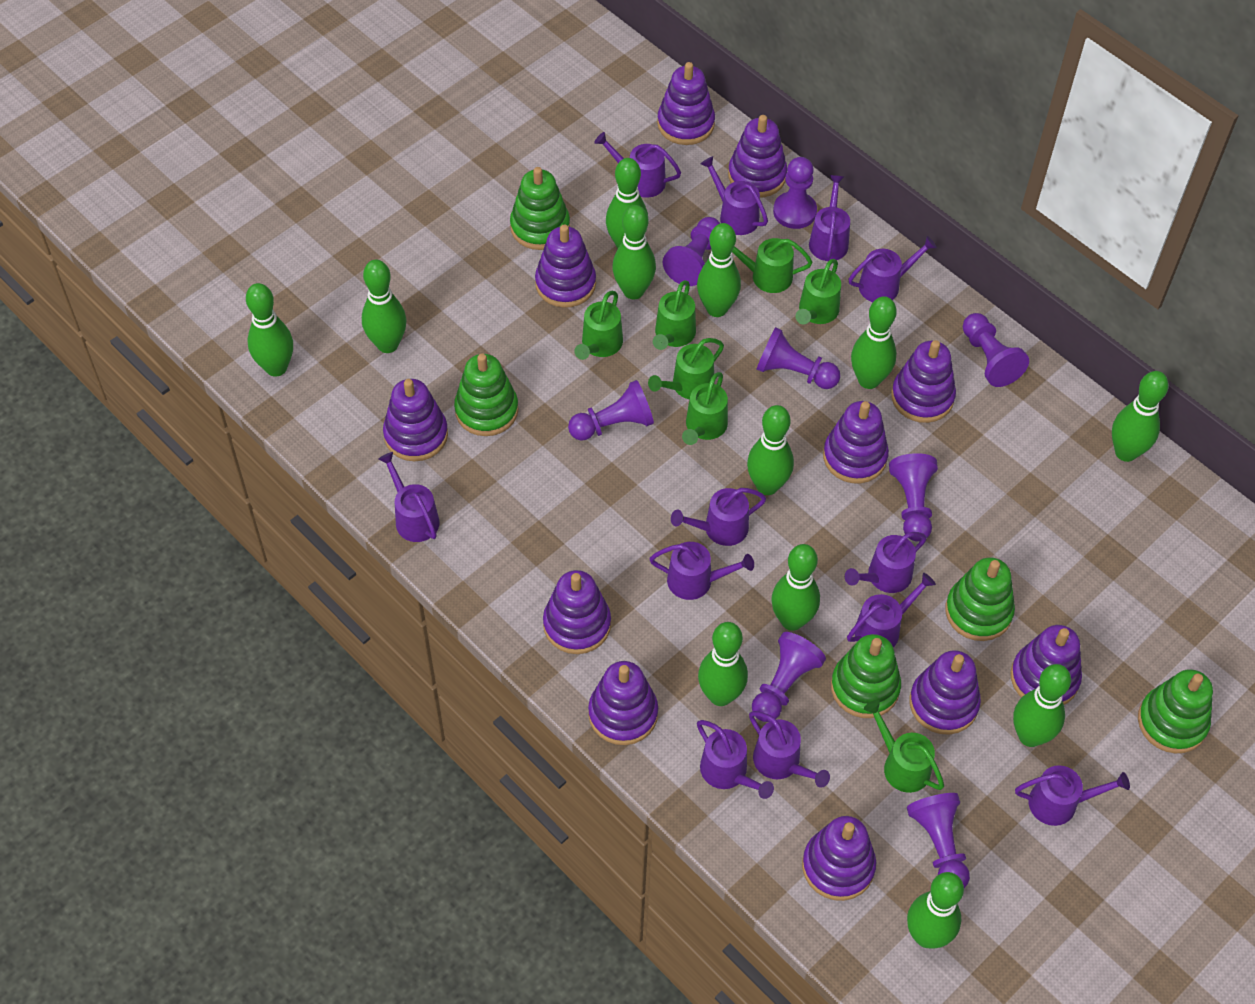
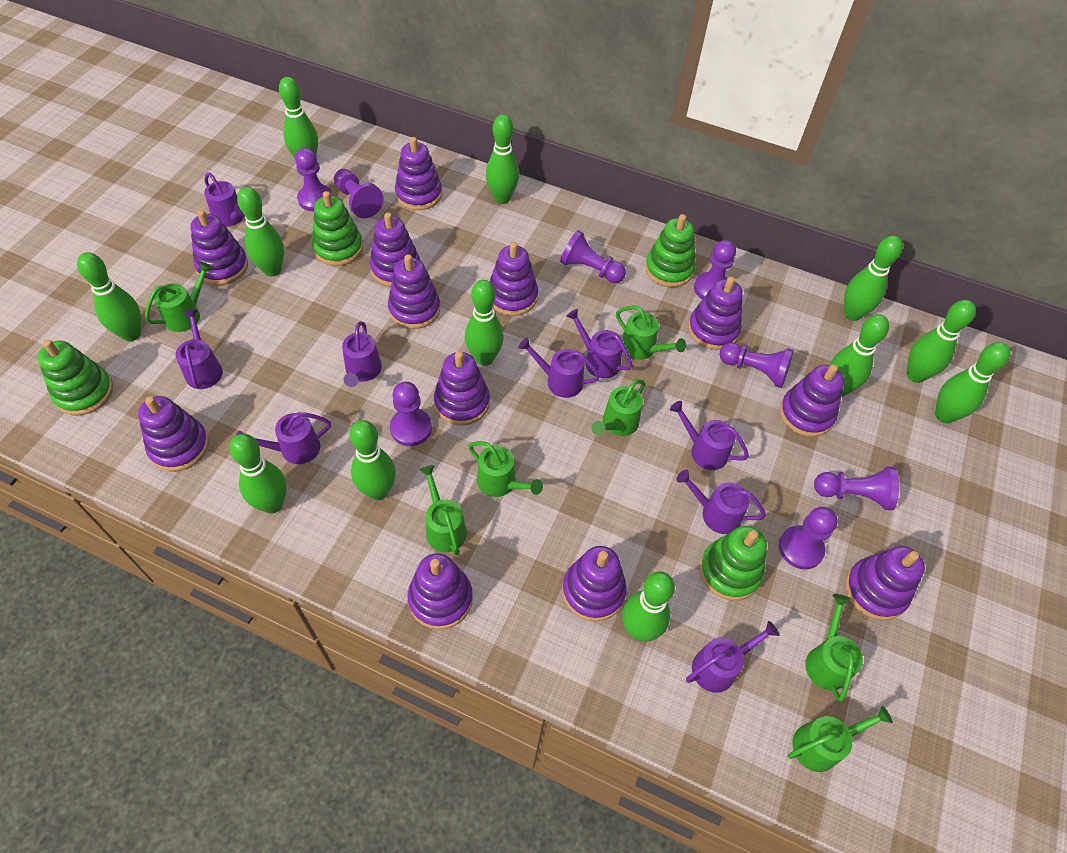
green stacking toy: [454,354,518,436] [510,167,570,250] [831,634,901,718] [945,558,1015,641] [1138,669,1213,753] = 5 -> [37,339,113,416] [312,191,363,266] [645,214,696,287] [699,526,767,601] = 4
purple stacking toy: [383,379,448,461] [535,224,596,308] [543,570,611,654] [588,661,658,745] [657,62,715,145] [728,115,787,198] [802,816,876,901] [823,401,889,483] [891,340,956,423] [909,650,981,735] [1011,625,1082,705] = 11 -> [138,396,209,471] [190,210,248,285] [369,212,420,287] [388,254,440,329] [395,137,442,210] [407,553,473,630] [434,351,490,425] [490,242,538,316] [562,546,627,621] [688,277,743,350] [780,364,844,437] [845,546,925,620] = 12
purple watering can: [378,452,440,542] [594,132,681,198] [649,542,754,600] [671,488,766,546] [697,720,774,799] [700,156,768,235] [749,711,830,788] [809,175,850,261] [845,532,927,593] [847,573,936,647] [848,236,937,302] [1015,765,1130,826] = 12 -> [175,310,223,389] [204,172,244,227] [236,412,331,464] [342,322,382,387] [518,338,600,398] [566,309,633,378] [670,401,749,470] [677,470,766,534] [686,621,779,693] = 9

